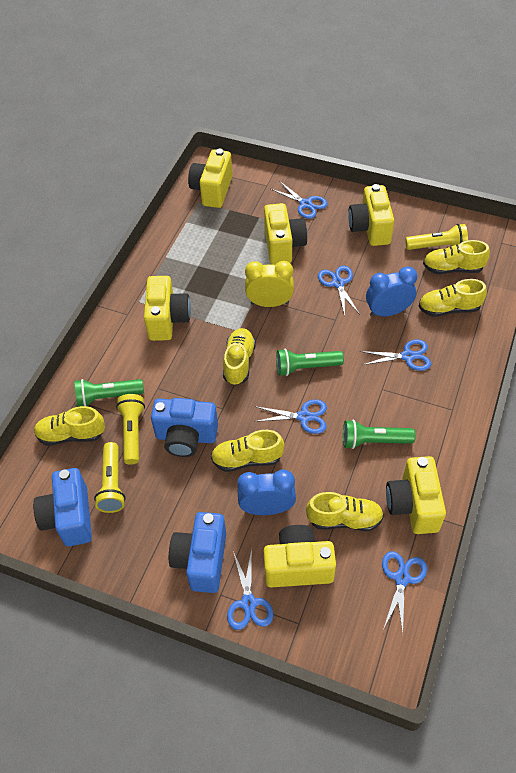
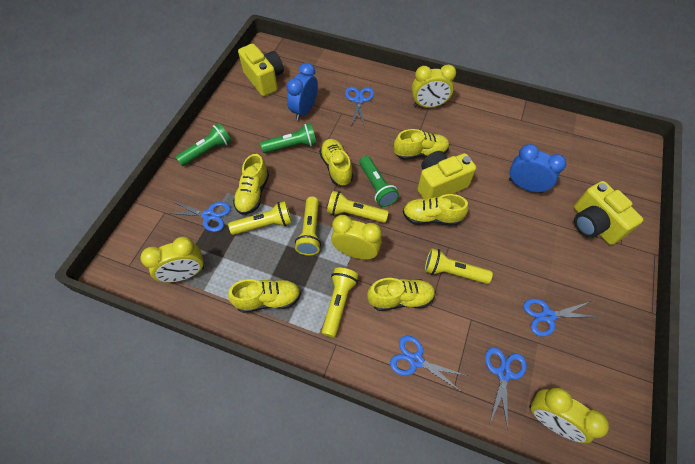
blue camera: [33,468,92,546] [151,398,218,457] [169,512,226,593] = 3 -> none = 0
blue scissors: [227,549,273,630] [254,399,327,434] [271,181,328,219] [318,266,360,315] [360,339,431,371] [382,551,427,634] = 6 -> [166,201,231,232] [345,87,374,126] [390,335,467,391] [485,347,527,430] [523,299,598,337] = 5
yellow camera: [144,276,191,341] [188,149,233,208] [264,203,307,265] [264,525,336,587] [348,184,394,246] [386,456,446,534] = 6 -> [238,44,284,96] [418,151,476,199] [574,181,643,245] = 3
yellow clock: [245,261,294,307] = 1 -> [141,237,204,282] [331,215,382,260] [412,64,456,108] [529,387,609,443] = 4
yellow flashlight: [94,442,126,513] [116,394,145,465] [405,224,468,250] = 3 -> [228,201,292,235] [295,197,321,255] [322,267,359,337] [327,191,389,223] [425,248,493,284] = 5

